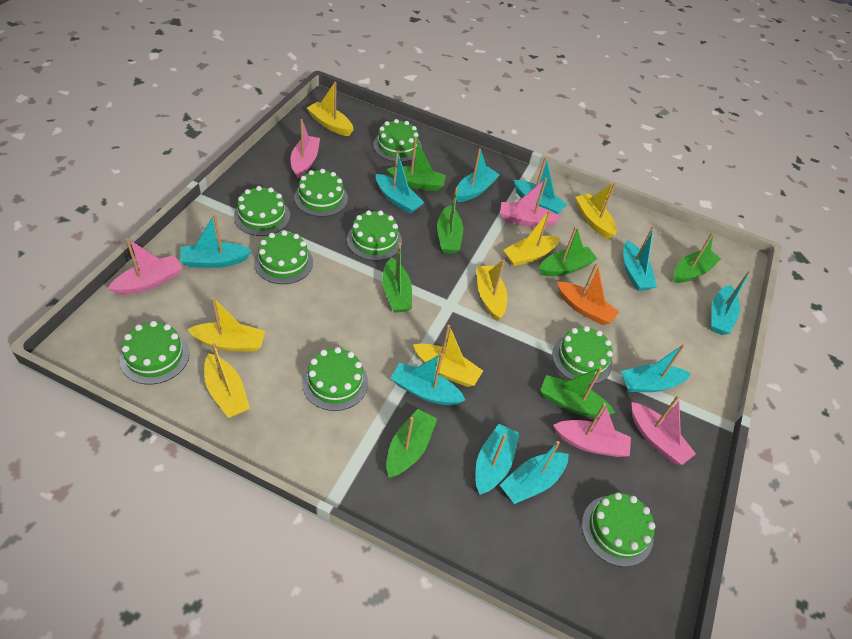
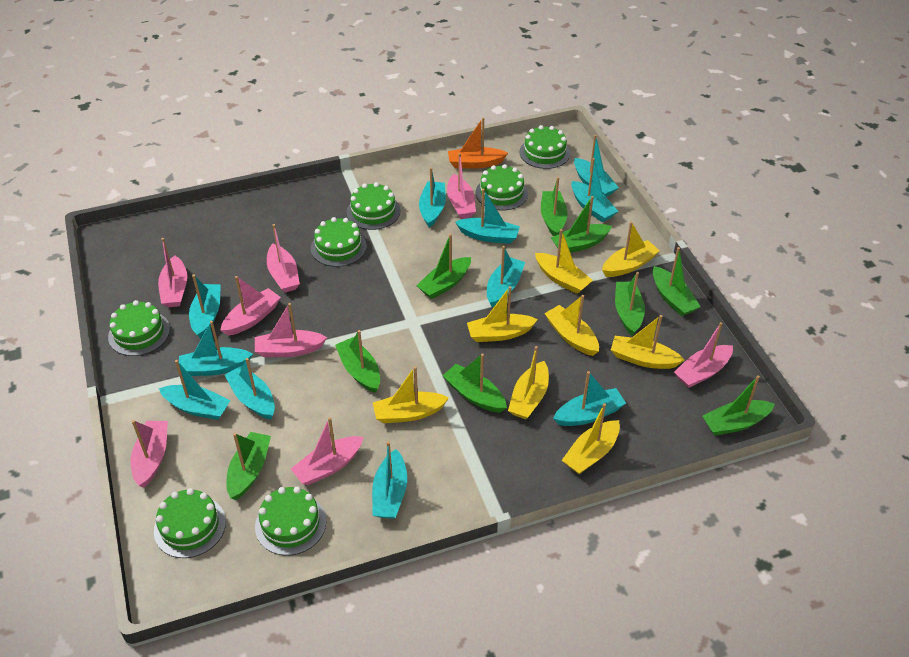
green boat: [382,243,412,313] [386,137,446,191] [386,409,437,478] [437,187,463,254] [539,226,597,276] [540,367,615,418] [674,233,721,283] = 7 -> [227,432,271,500] [335,330,380,393] [416,234,471,299] [442,353,507,413] [541,177,568,236] [551,196,612,253] [615,272,645,335] [653,247,701,316] [702,375,775,436] = 9
green cake: [120,321,190,384] [234,186,290,236] [254,230,313,284] [294,169,348,217] [302,347,368,411] [347,210,402,261] [373,119,422,162] [552,326,613,385] [582,492,655,567] = 9 -> [108,300,170,356] [154,488,226,558] [255,486,326,556] [311,217,367,267] [347,182,400,230] [476,164,528,211] [520,125,570,169] = 7
pink boat: [107,238,183,295] [290,119,320,178] [500,178,561,227] [553,403,631,457] [631,395,696,465] = 5 -> [131,420,168,488] [158,238,187,307] [220,276,281,336] [255,303,327,357] [267,224,300,293] [291,417,364,485] [447,153,476,219] [674,322,733,388] = 8
turquoise boat: [180,214,252,268] [376,151,424,214] [391,353,465,405] [456,148,500,202] [475,424,519,495] [500,441,569,504] [514,157,568,214] [621,344,691,392] [623,226,657,291] [711,270,751,335] = 10 -> [159,360,231,420] [179,321,253,376] [189,275,221,338] [225,358,275,420] [372,441,407,519] [419,167,446,228] [455,189,520,244] [487,246,525,307] [553,371,626,426] [571,158,619,222] [574,135,619,197] = 11
yellow boat: [187,297,265,352] [204,343,250,418] [307,82,353,136] [413,325,483,387] [476,259,507,321] [503,210,560,266] [575,182,616,239] = 7 -> [373,366,449,423] [467,286,538,342] [508,346,549,419] [535,229,593,294] [544,295,599,356] [562,403,620,474] [602,222,660,277] [611,315,684,369] = 8

